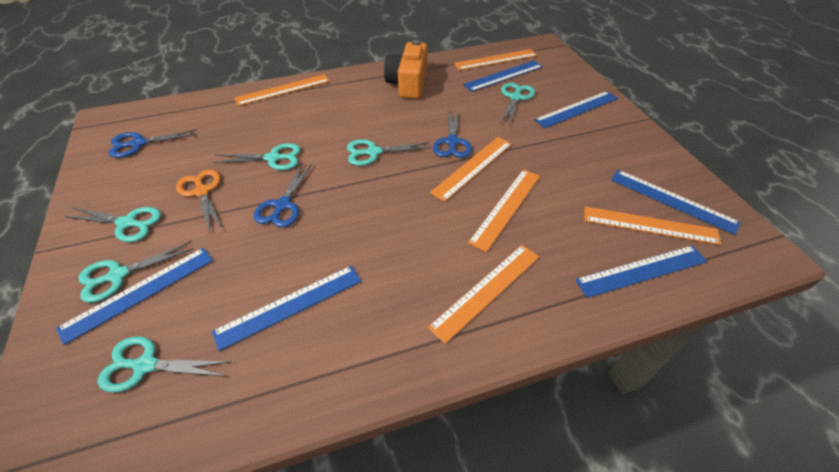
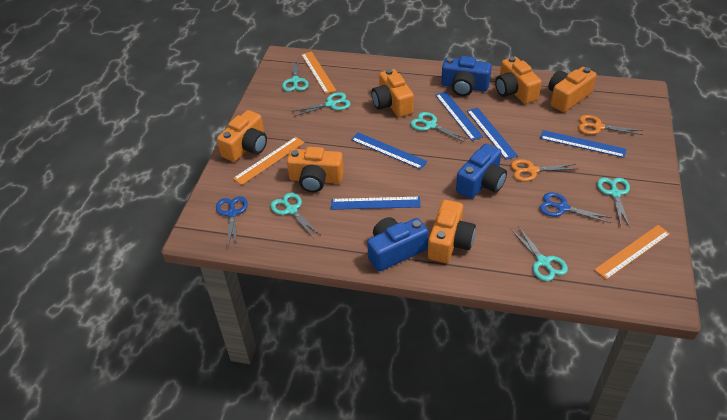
blue camera: none = 0 -> [367,217,428,271] [441,56,492,96] [456,144,507,199] = 3
blue ruler: [56,248,213,345] [212,266,361,351] [463,60,543,92] [534,91,618,128] [575,245,708,298] [611,170,741,235] = 6 -> [331,197,421,210] [351,132,428,170] [435,92,483,141] [467,108,518,160] [540,130,626,158] = 5
blue scissors: [109,129,197,158] [254,163,312,228] [433,109,472,158] = 3 -> [216,196,248,247] [540,192,612,223] = 2
orange camera: [384,40,427,99] = 1 -> [217,110,267,162] [287,147,344,192] [372,69,414,117] [428,200,476,263] [495,57,542,104] [548,67,597,112] = 6
orange ruler: [234,74,330,106] [428,245,539,344] [430,137,512,202] [454,49,538,70] [468,169,540,252] [584,206,721,245] = 6 -> [233,137,305,185] [301,51,336,94] [594,225,670,280] = 3
orange scissors: [176,169,222,234] = 1 -> [511,159,578,181] [578,115,643,135] = 2

